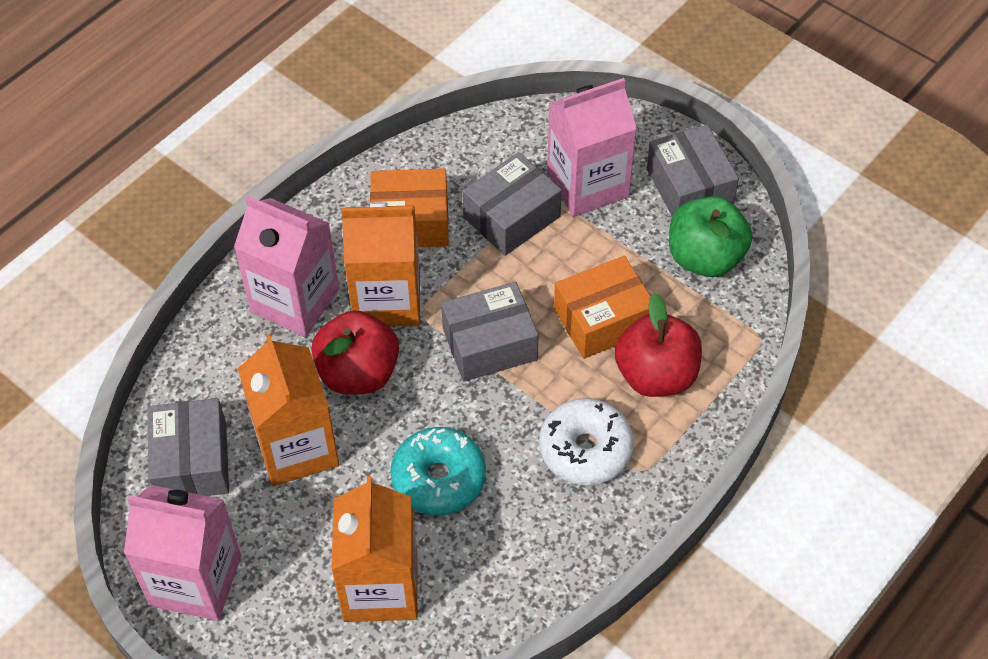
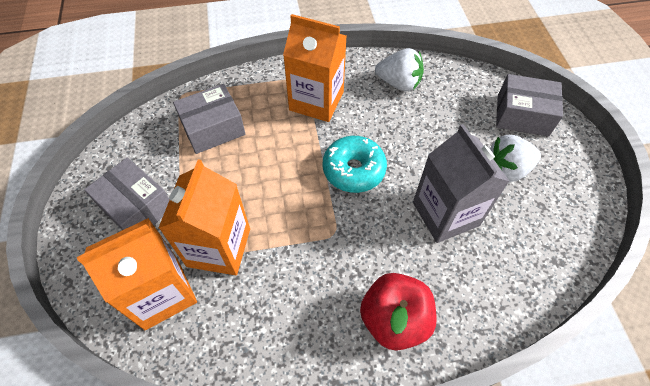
green apple: [669,196,752,277] = 1 -> none = 0
grey box: [147,398,229,496] [441,282,538,381] [462,152,562,256] [647,125,739,216] = 4 -> [84,158,170,230] [173,84,246,154] [496,74,563,137] = 3
grey carton: none = 0 -> [413,124,510,243] = 1
orange box: [370,168,449,247] [554,256,651,359] = 2 -> none = 0
pink carton: [124,485,241,621] [234,196,339,337] [547,78,637,217] = 3 -> none = 0
red apple: [311,310,399,394] [615,293,702,397] = 2 -> [360,273,437,350] = 1
white donut: [539,398,634,485] = 1 -> none = 0
white strawberry: none = 0 -> [375,48,424,91] [490,135,541,182] = 2

